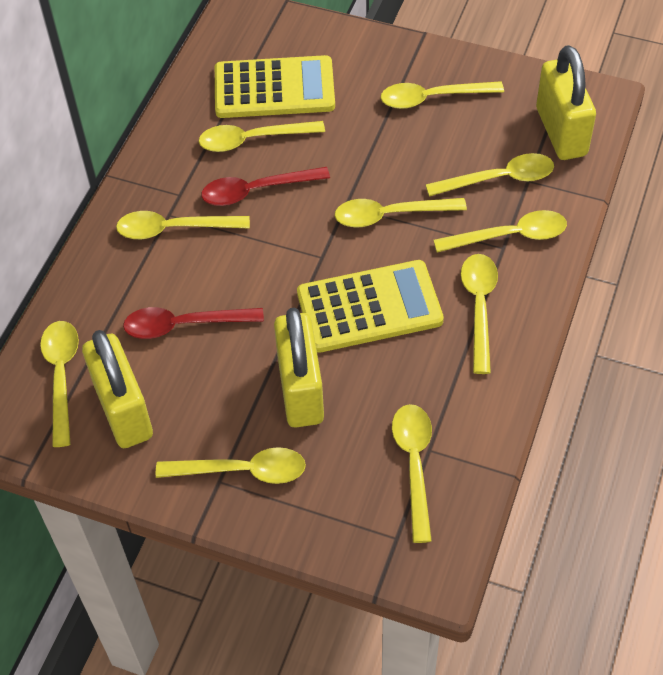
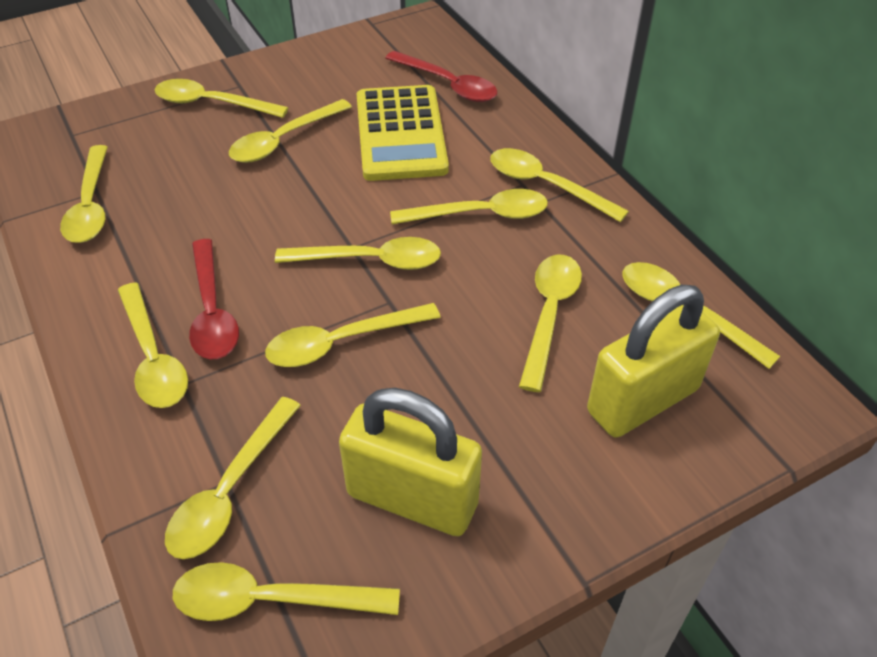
yellow calculator: [215,55,335,118] [297,260,444,353] = 2 -> [357,85,449,181] = 1
yellow padlock: [82,330,153,448] [274,308,324,427] [536,45,596,160] = 3 -> [339,388,482,536] [587,285,720,438] = 2
yellow spoon: [40,321,79,447] [116,211,250,239] [156,447,306,484] [199,121,325,152] [335,198,467,228] [381,81,504,109] [392,404,432,543] [426,153,554,197] [434,210,567,252] [461,254,498,374] = 10 -> [60,145,108,243] [118,282,188,408] [155,79,288,118] [165,397,301,559] [173,562,400,621] [229,99,352,163] [265,303,441,367] [275,237,441,270] [390,189,548,225] [490,148,629,222] [519,255,582,392] [623,262,780,369] = 12

